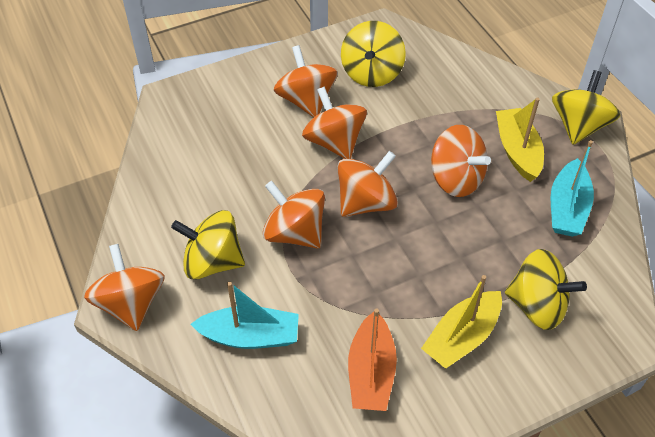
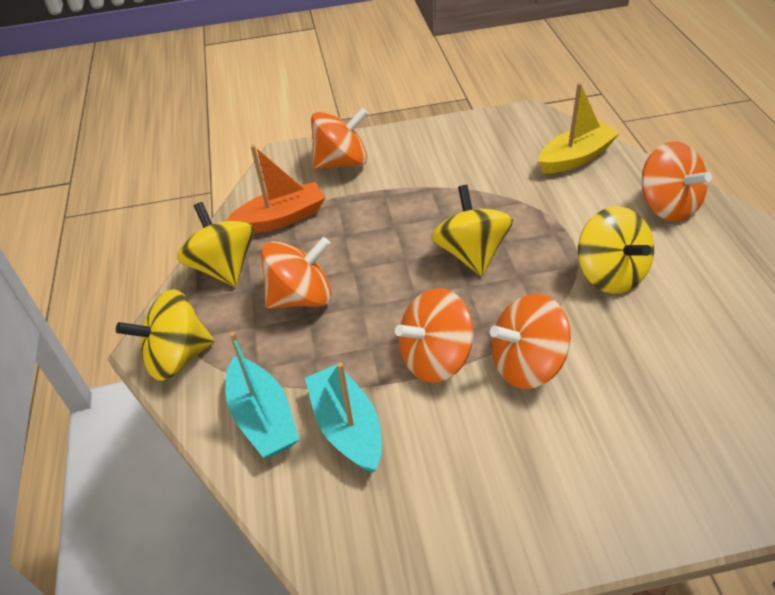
orange spinning top: [84,244,165,331] [263,181,325,249] [274,45,338,117] [302,86,367,159] [337,151,398,217] [431,125,491,197] = 6 -> [261,237,332,309] [311,108,368,169] [395,288,473,383] [490,294,571,389] [641,142,712,222] = 5
yellow boat: [421,275,502,369] [496,98,544,182] = 2 -> [538,83,620,174] = 1

